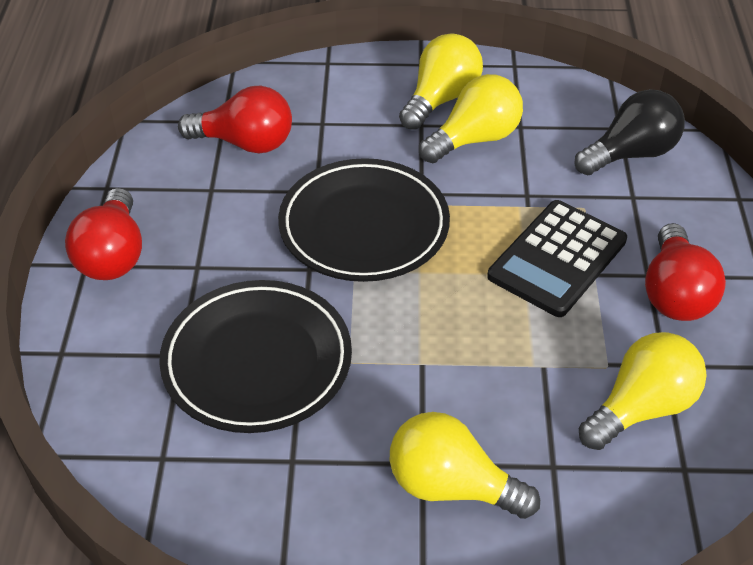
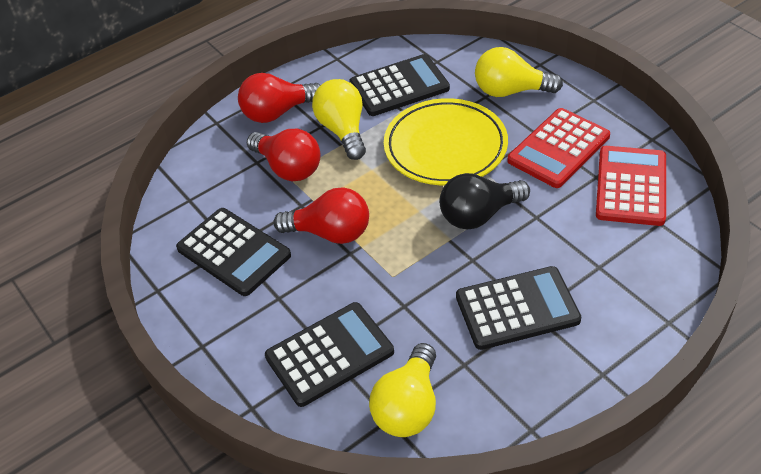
black calculator: [487,200,627,317] = 1 -> [176,208,291,296] [265,302,394,407] [349,54,450,116] [456,266,581,350] = 4
black plate: [159,280,352,433] [278,158,450,282] = 2 -> none = 0
red calculator: none = 0 -> [507,108,610,188] [596,146,666,226] = 2
yellow light bulb: [390,412,540,519] [399,33,483,130] [419,74,523,163] [579,332,707,450] = 4 -> [312,79,366,160] [369,343,436,437] [475,47,563,97] = 3
yellow plate: none = 0 -> [384,98,508,185] = 1

